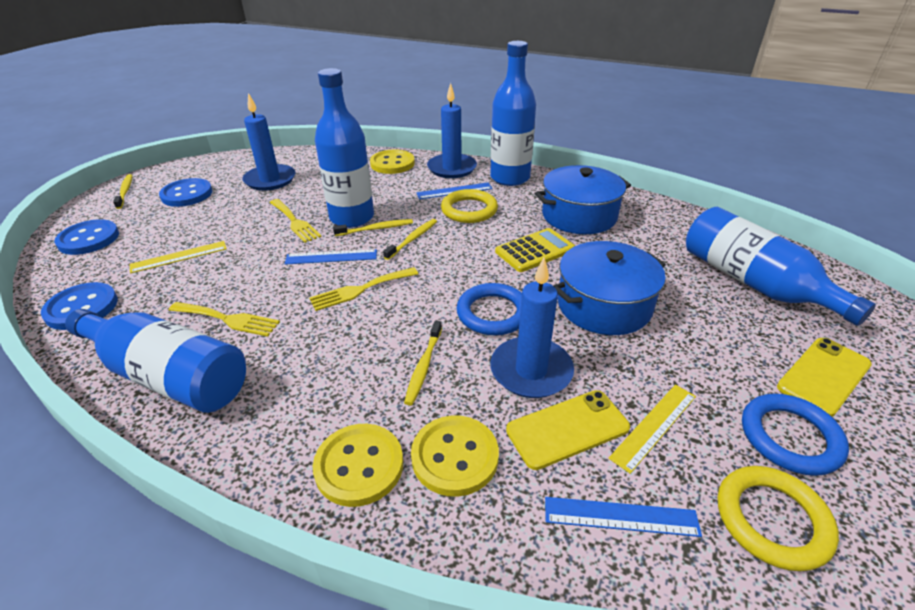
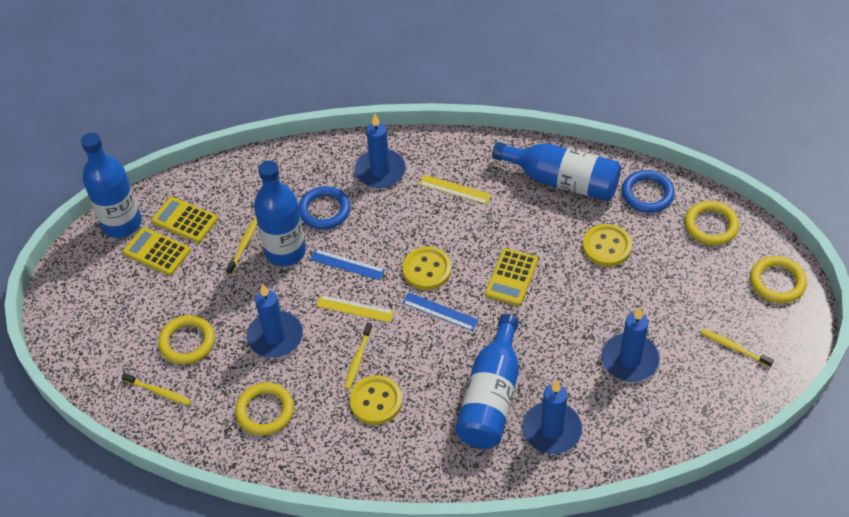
blue button: [41,282,118,330] [54,219,119,255] [159,178,213,207] = 3 -> none = 0
blue candle: [242,93,295,191] [427,83,477,178] [490,257,574,398] = 3 -> [247,284,303,358] [355,114,406,188] [522,380,582,454] [602,307,660,382] = 4
blue pot: [535,165,631,234] [554,241,666,335] = 2 -> none = 0
blue ruler: [284,249,377,265] [416,182,492,200] [545,497,702,537] = 3 -> [310,249,385,280] [402,292,479,331] = 2
yellow calculator: [495,228,575,272] = 1 -> [123,227,191,275] [151,197,218,243] [485,248,538,306] = 3
yellow fork: [169,302,280,337] [270,199,322,243] [309,267,418,311] = 3 -> none = 0
yellow phone: [506,390,630,470] [777,338,872,417] = 2 -> none = 0
yellow ring: [441,189,498,223] [718,466,839,571] = 2 -> [158,315,215,365] [235,383,294,436] [685,201,739,245] [750,256,807,303] = 4

